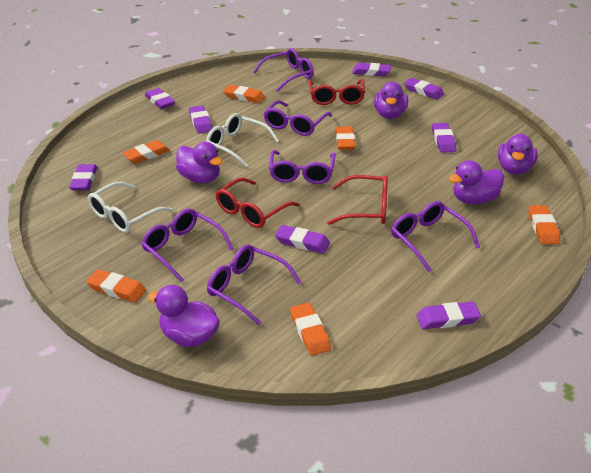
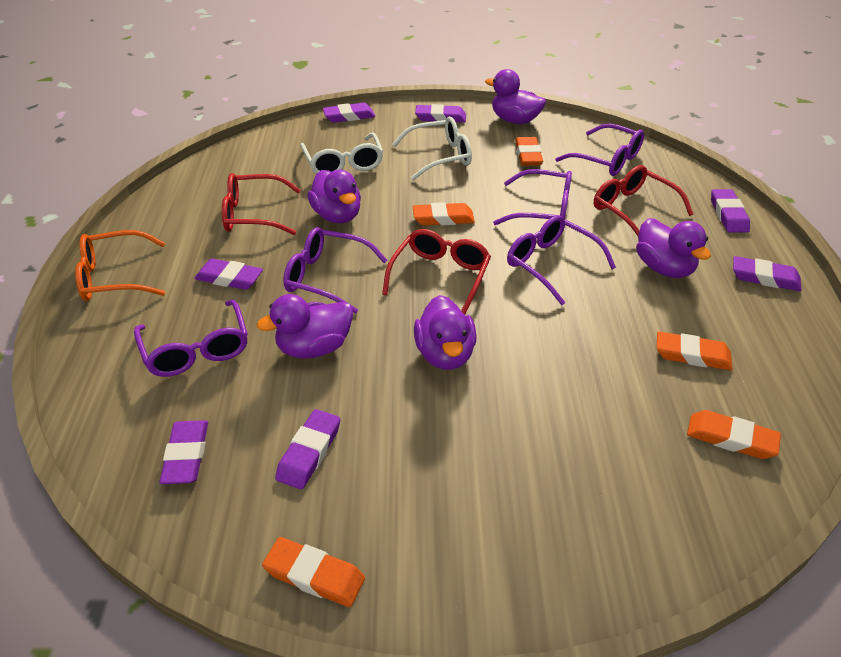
orange eraser: [86,269,146,303] [122,140,170,164] [223,85,265,103] [290,303,331,356] [336,127,355,150] [529,205,560,244] = 6 -> [262,537,365,607] [413,202,475,225] [515,137,543,166] [657,331,732,370] [687,410,781,459] = 5
orange glasses: none = 0 -> [75,230,165,301] = 1
purple eraser: [69,164,97,191] [145,88,175,109] [189,105,213,134] [275,225,330,254] [352,63,391,76] [404,78,444,100] [417,302,481,329] [432,123,456,153] = 8 -> [159,420,208,484] [194,258,263,290] [275,409,340,489] [322,103,375,123] [415,104,466,123] [711,189,750,233] [733,256,801,291] = 7
purple glasses: [141,209,233,282] [207,244,301,325] [253,48,314,92] [263,100,332,136] [269,150,336,184] [391,201,480,272] = 6 -> [134,300,248,377] [283,227,387,314] [493,169,572,225] [507,215,616,305] [555,124,644,176] = 5

